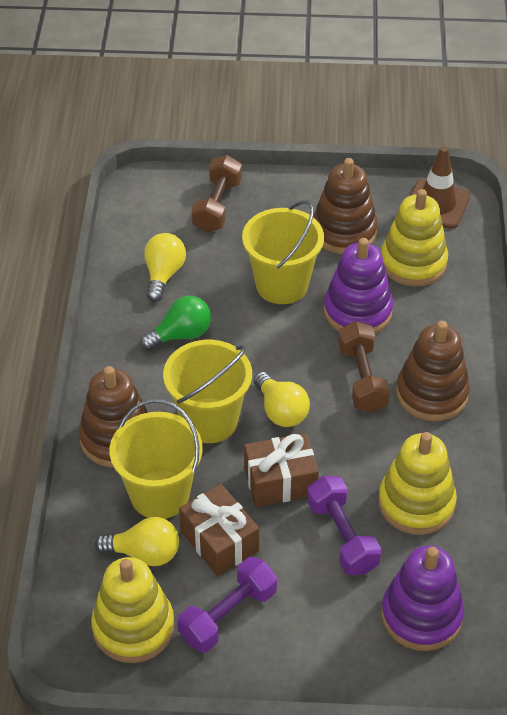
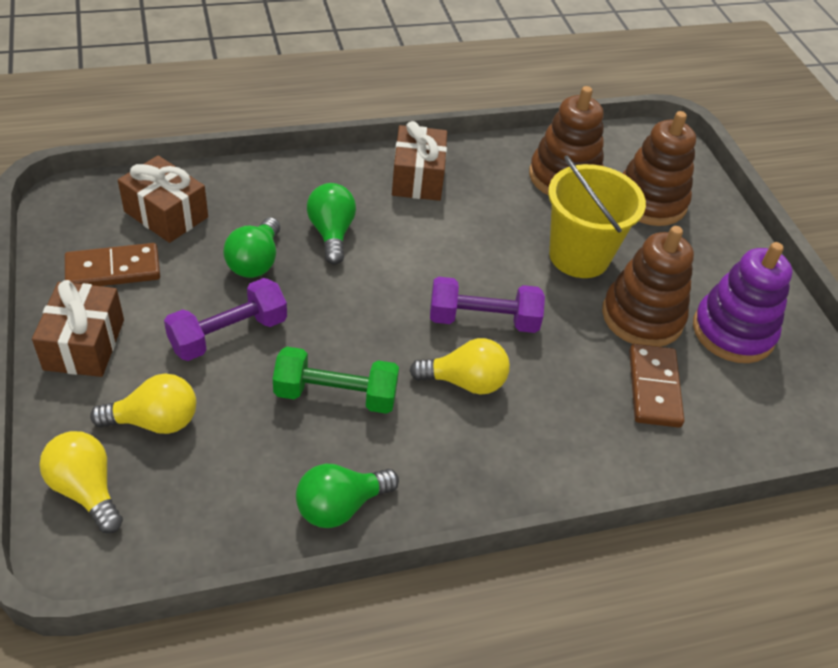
brown domino: none = 0 -> [65,243,160,286] [629,344,684,428] = 2
brown dumbbell: [191,155,242,233] [338,321,390,413] = 2 -> none = 0
brown gift: [179,484,259,576] [244,433,319,507] = 2 -> [32,280,124,377] [118,155,208,243] [392,121,447,201] = 3
brown traffic cone: [410,146,470,229] = 1 -> none = 0
green dumbbell: none = 0 -> [273,347,399,414] = 1
green light bulb: [140,296,211,350] = 1 -> [223,217,280,278] [296,464,399,528] [307,183,356,265] = 3
purple stacking toy: [324,238,393,333] [381,546,464,651] = 2 -> [693,242,793,363] = 1
yellow bucket: [110,399,203,519] [163,340,252,443] [242,200,324,304] = 3 -> [548,155,646,278] = 1
yellow stacking toy: [91,557,175,663] [379,432,457,535] [381,189,448,286] = 3 -> none = 0

